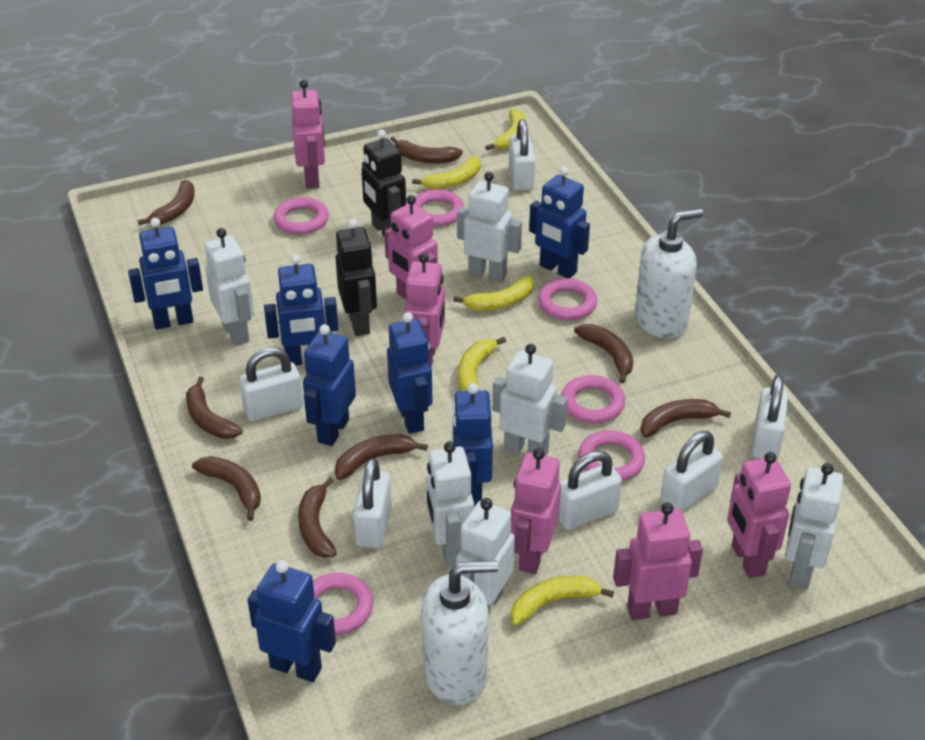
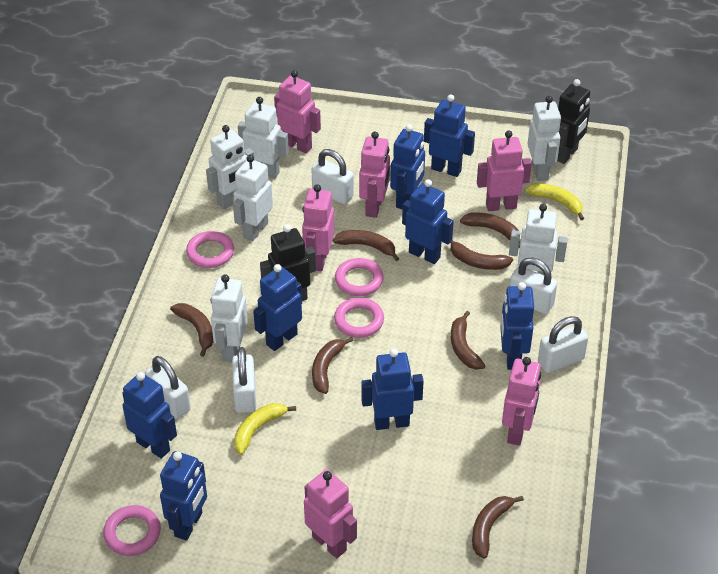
blue robot: [128,218,203,330] [247,560,336,682] [264,254,338,366] [303,324,356,446] [387,312,432,434] [452,383,493,506] [529,166,590,278] = 7 -> [122,372,177,459] [160,451,207,541] [253,264,302,351] [361,349,424,430] [390,124,425,209] [402,179,454,264] [424,94,475,177] [500,282,534,370] = 8
brown banana: [138,180,195,225] [186,376,243,439] [192,456,261,521] [298,477,337,558] [335,434,428,480] [391,136,463,163] [574,324,633,383] [640,399,731,437] = 8 -> [170,303,214,357] [312,337,354,394] [333,230,399,261] [450,239,513,270] [451,311,486,370] [460,212,520,248] [472,496,524,559] = 7
pink ring: [274,197,329,235] [313,573,373,635] [414,189,464,226] [538,278,597,320] [561,375,625,423] [578,430,645,481] = 6 -> [103,505,161,556] [186,231,234,268] [334,298,384,338] [335,258,384,296] = 4
white padlock: [239,347,303,421] [353,458,392,548] [509,119,535,191] [558,451,622,530] [660,431,723,512] [752,375,788,459] = 6 -> [145,356,191,419] [232,347,256,413] [312,149,354,204] [510,258,557,314] [538,316,588,373] = 5
white soap dispenser: [421,560,498,705] [635,208,703,339] = 2 -> none = 0
yellow banana: [412,156,481,190] [453,276,534,311] [458,337,506,391] [485,109,526,150] [511,576,614,626] = 5 -> [234,403,296,455] [525,183,584,220] = 2

